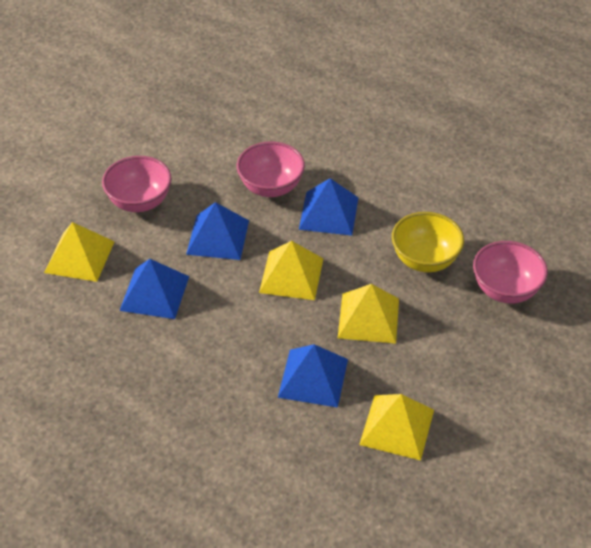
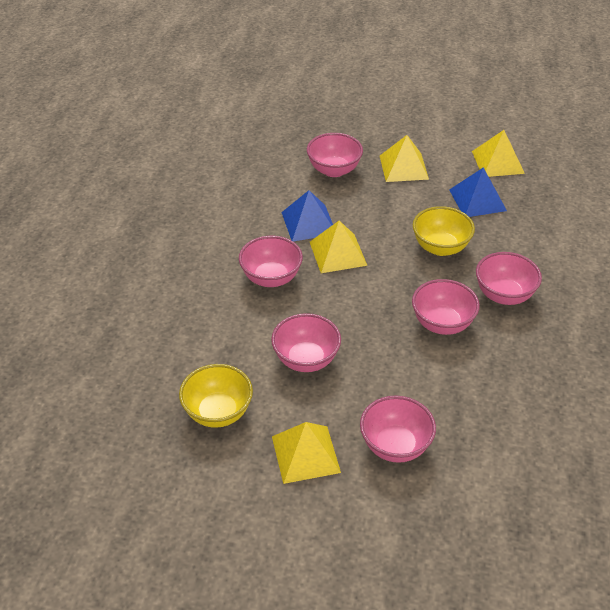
blue pyramid: [119,259,189,319] [186,202,249,260] [278,344,348,408] [299,178,358,236] = 4 -> [281,190,333,242] [449,167,507,217] = 2
pink bowl: [102,156,172,212] [237,142,305,197] [473,241,548,304] = 3 -> [239,236,303,287] [271,313,341,372] [307,133,363,177] [360,396,436,463] [412,279,480,335] [476,252,542,305] = 6
yellow bowl: [392,212,464,272] = 1 -> [179,364,253,428] [413,206,475,256] = 2

